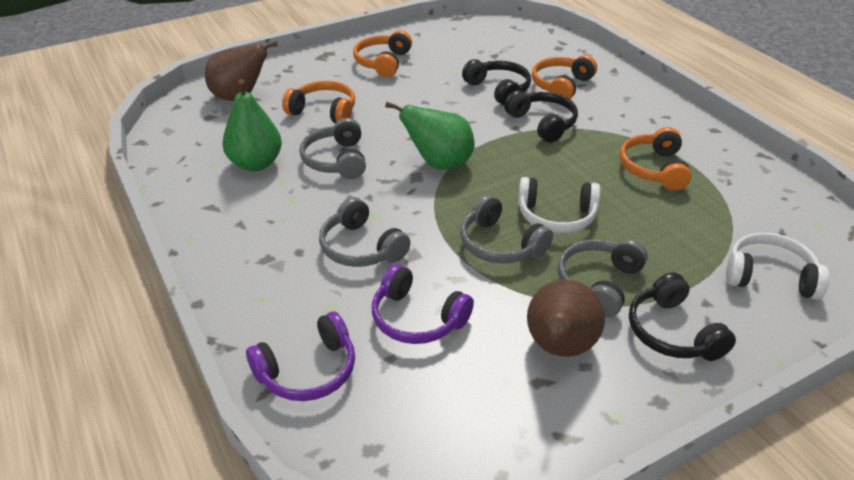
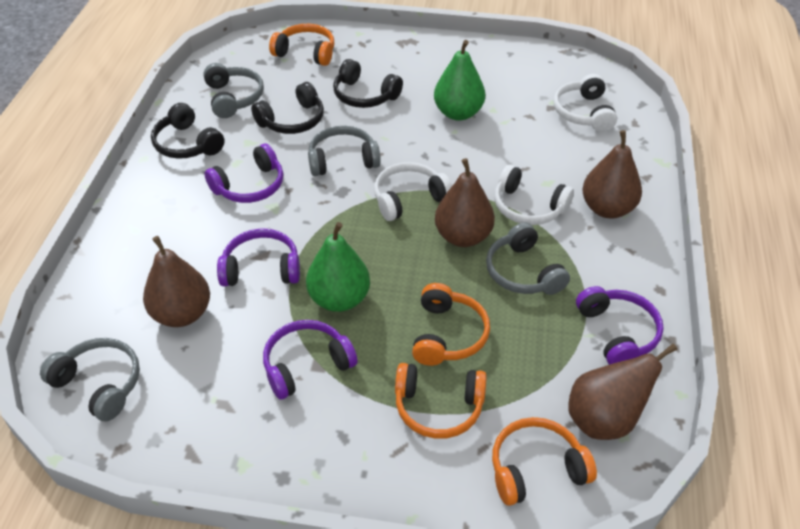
brown pear: [205,41,278,101] [527,279,605,357] = 2 -> [143,236,210,327] [435,158,495,247] [568,343,677,440] [582,130,642,219] = 4
purple headphones: [246,311,355,401] [372,264,474,344] = 2 -> [205,144,283,203] [217,228,300,287] [263,320,357,399] [576,286,664,365] = 4
white headphones: [518,177,601,233] [726,233,829,300] = 2 -> [374,162,452,221] [494,165,574,225] [553,74,617,132] = 3

